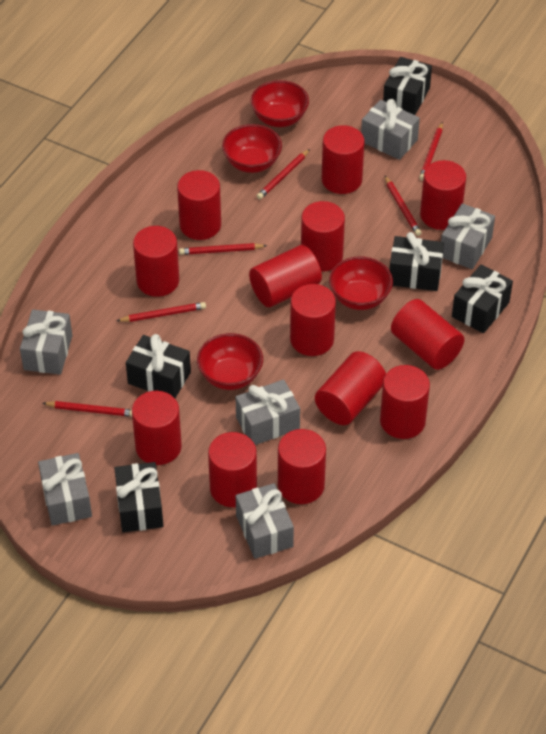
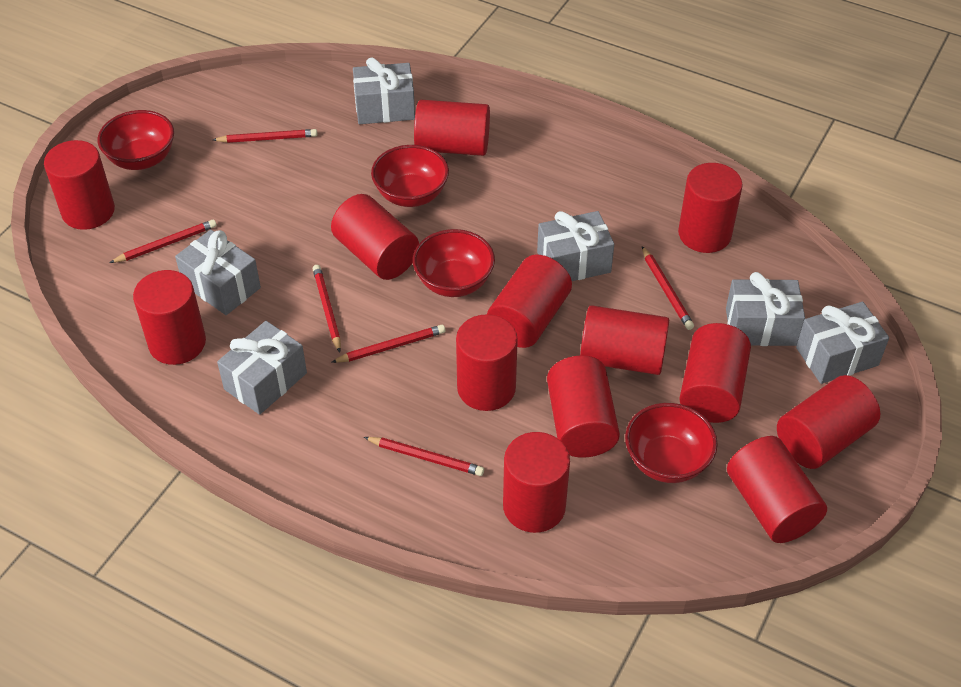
black gift: [114,462,163,532] [126,334,191,398] [383,57,432,115] [389,232,444,291] [452,265,513,333] = 5 -> none = 0

